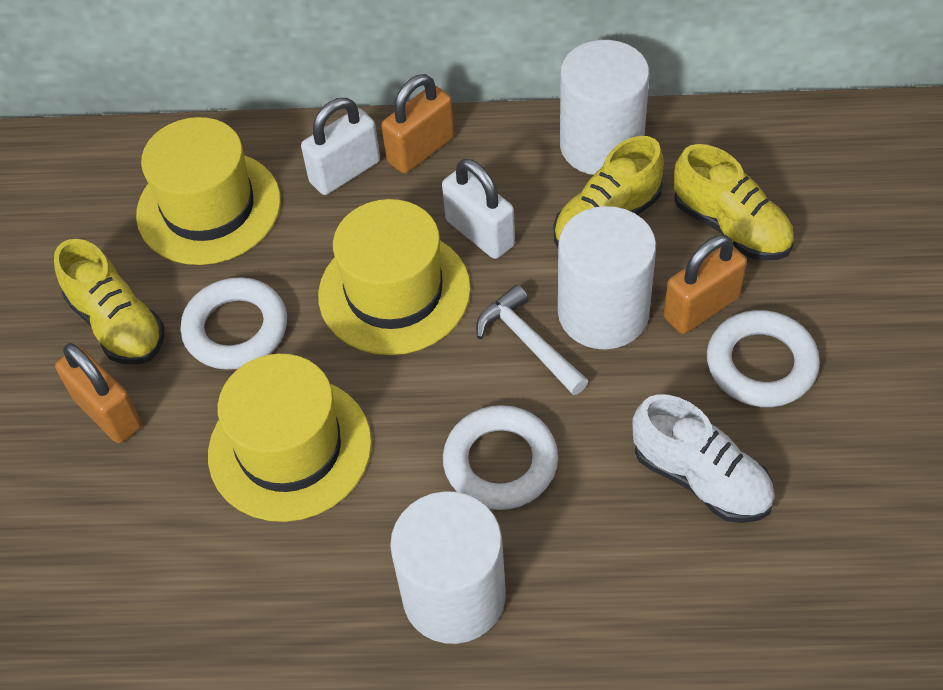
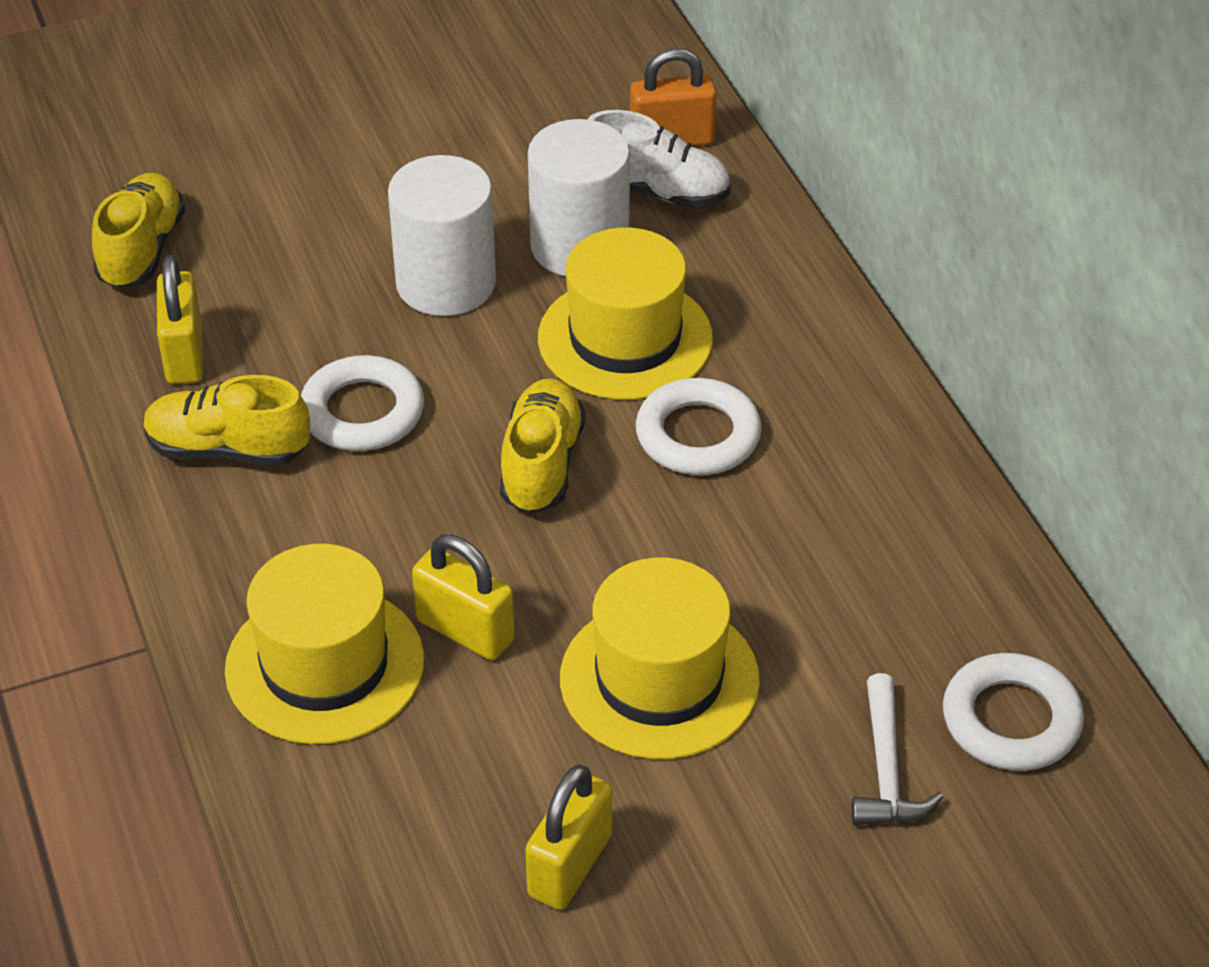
orange padlock: [55,343,142,443] [381,74,455,174] [664,235,747,334] = 3 -> [630,48,717,146] = 1
white cylinder: [390,491,506,644] [558,206,656,350] [560,40,650,175] = 3 -> [388,155,496,316] [528,119,630,276] = 2
white padlock: [301,98,380,195] [442,159,515,259] = 2 -> none = 0
yellow padlock: none = 0 -> [157,255,203,384] [412,535,515,660] [525,764,612,910] = 3

